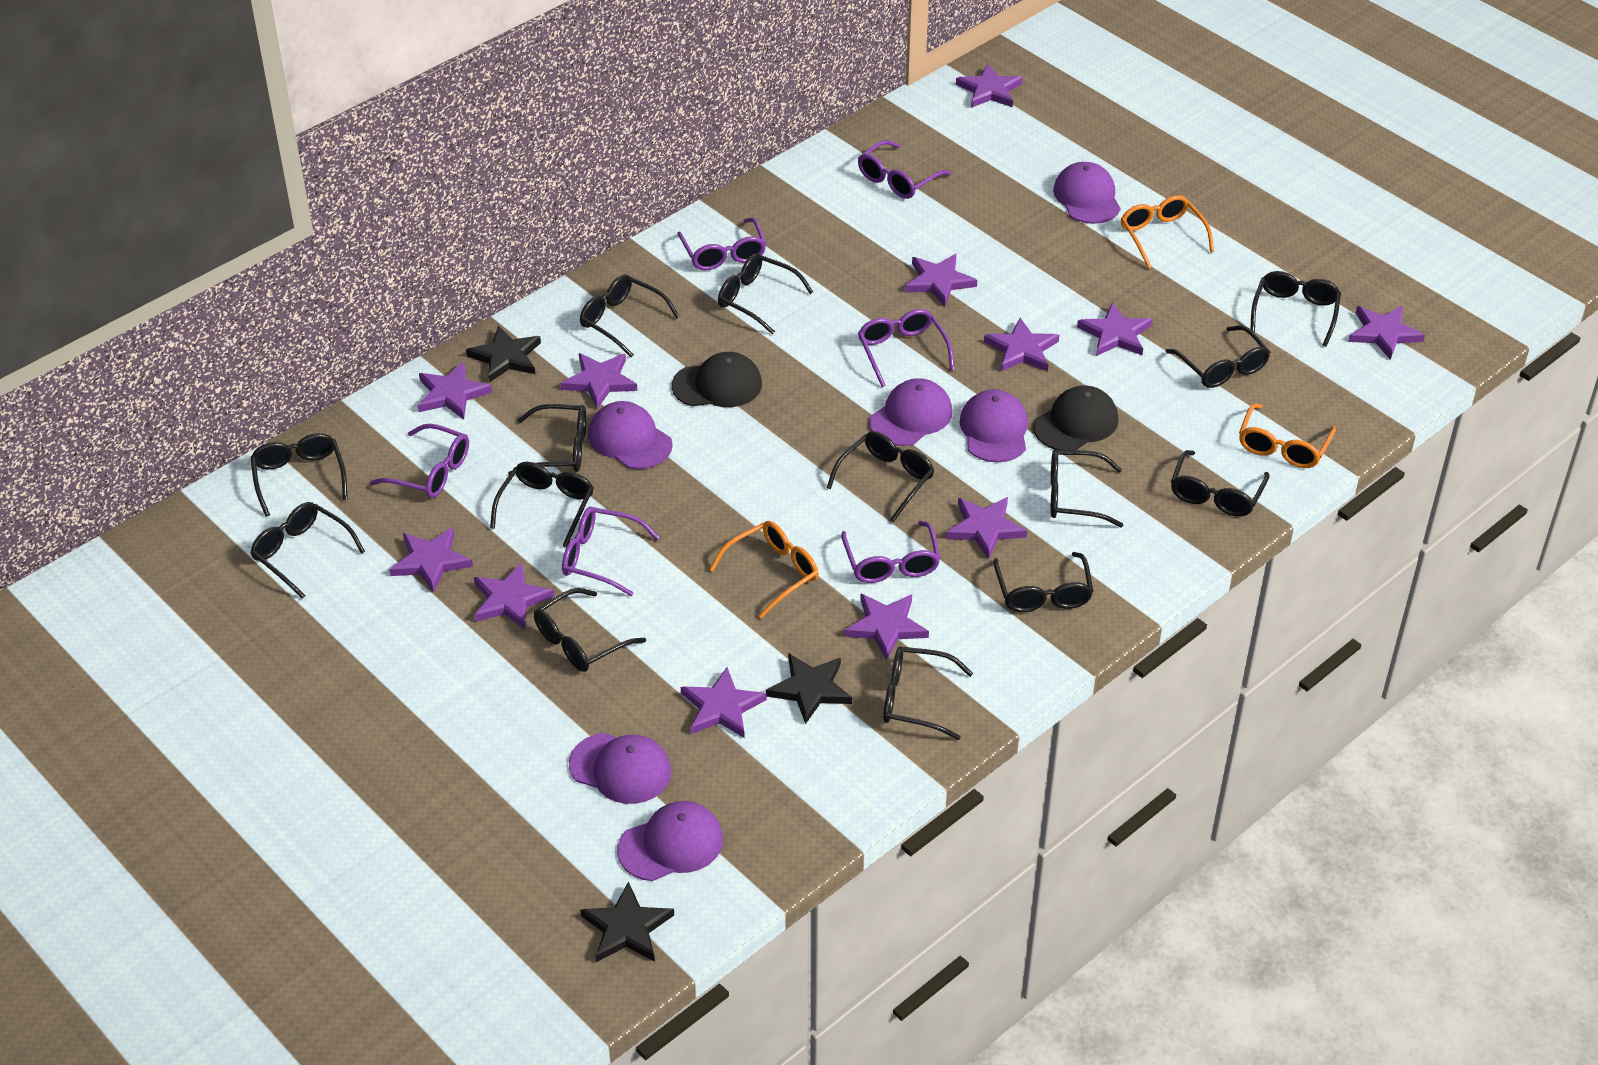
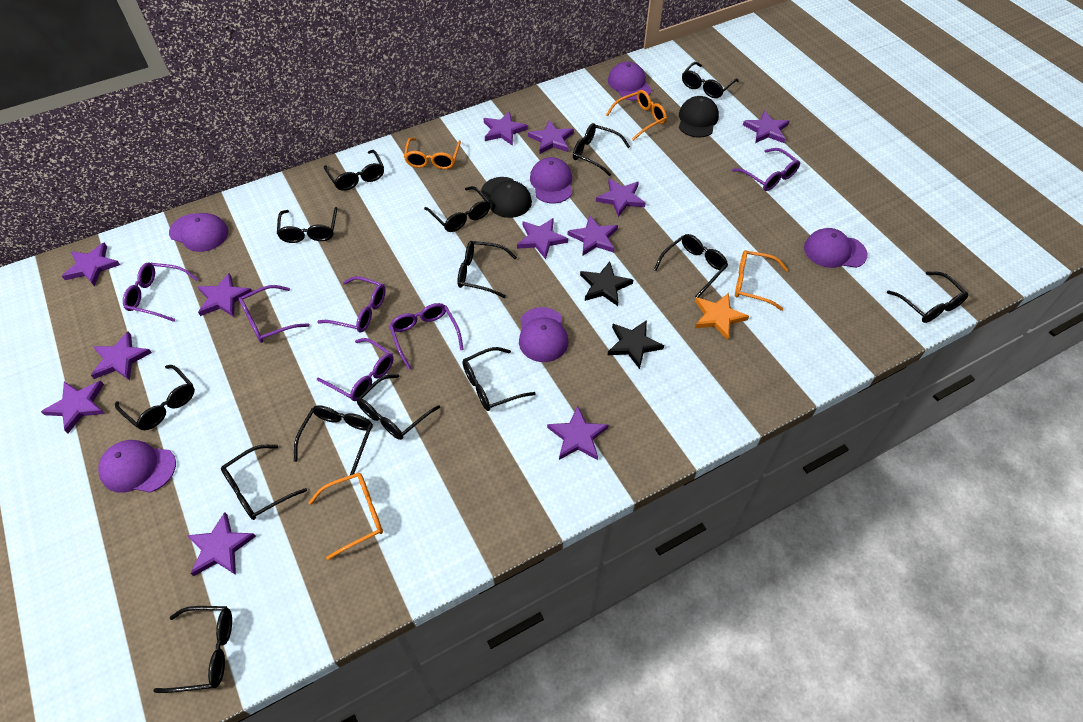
black star: [466,326,541,382] [580,881,674,962] [766,653,852,724] = 3 -> [580,262,633,306] [608,320,664,369] = 2
orange glasses: [709,521,818,618] [1121,195,1214,269] [1239,403,1336,468] = 3 -> [308,472,383,560] [404,138,461,169] [606,90,667,141] [735,250,788,311] = 4
orange star: none = 0 -> [695,293,749,340] = 1

